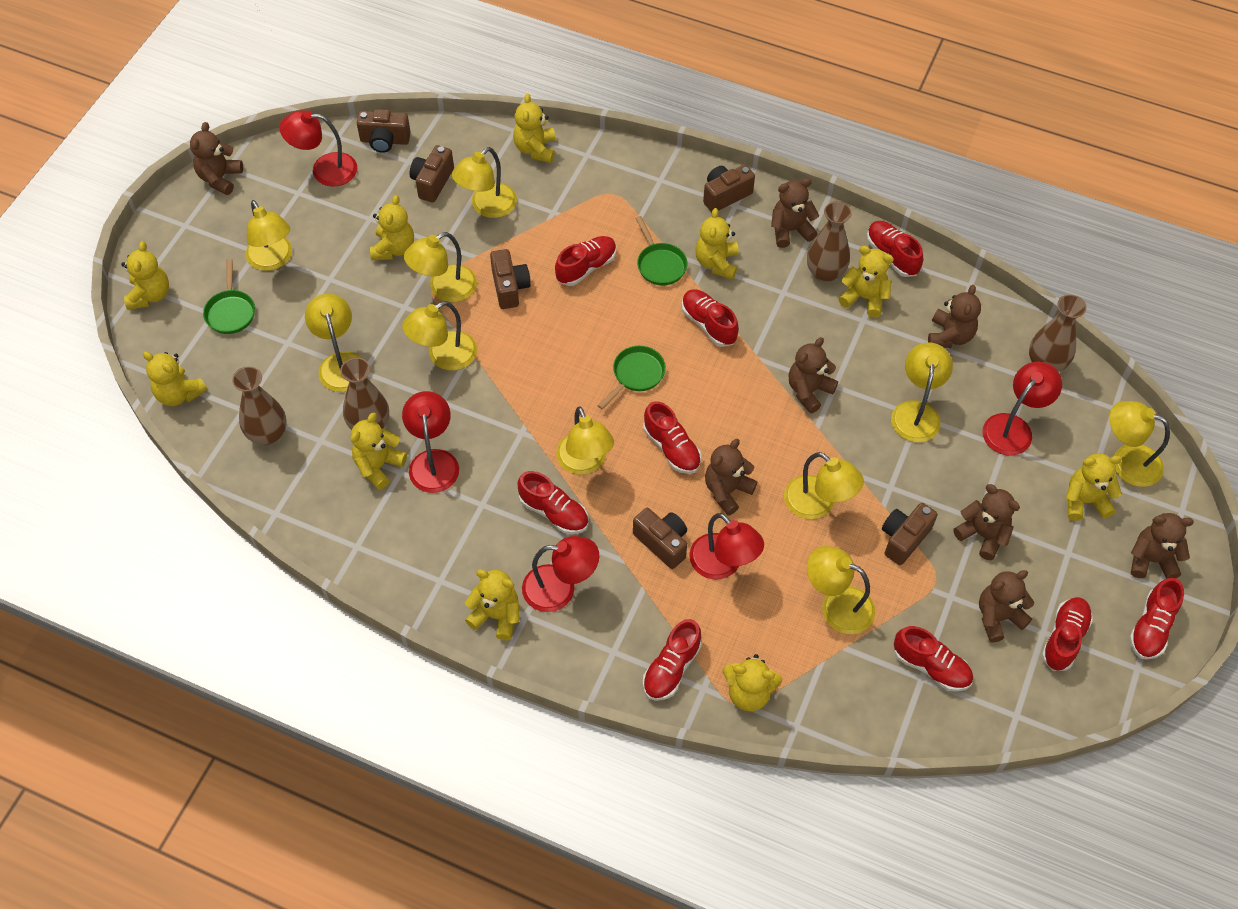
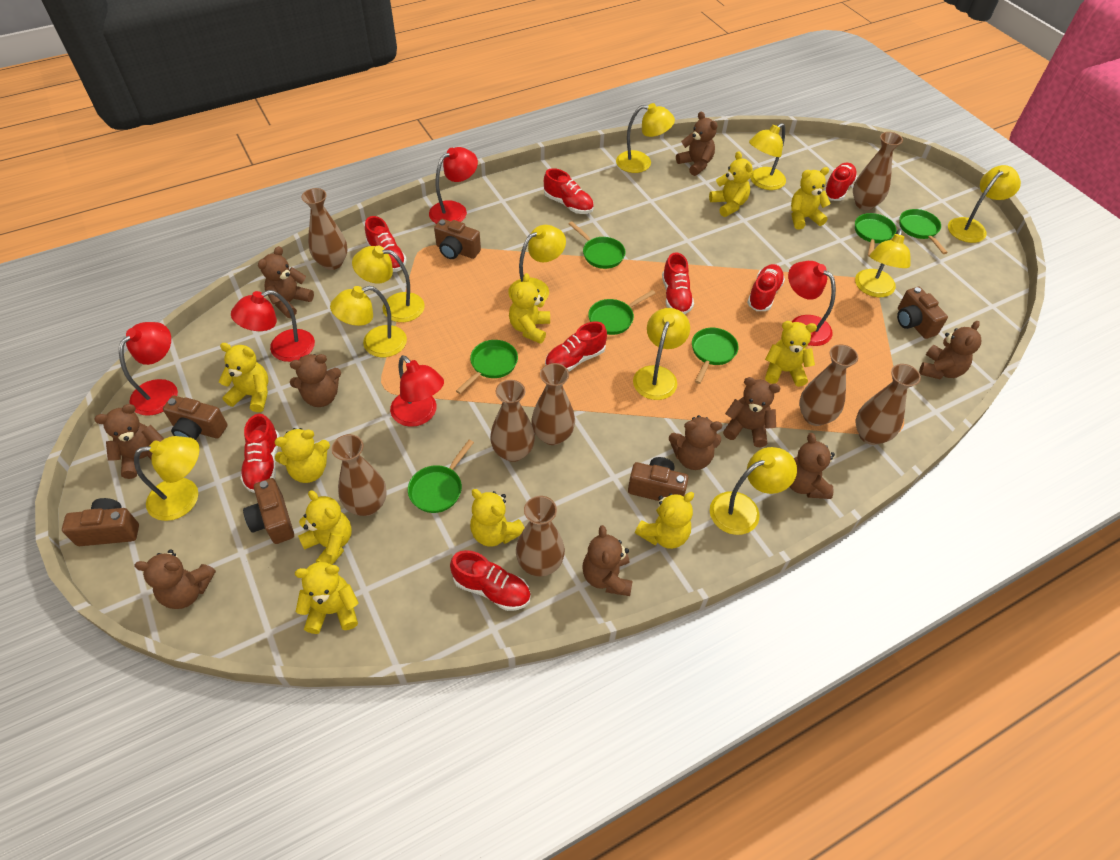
brown teddy bear: [190,122,243,195] [705,439,757,515] [771,178,819,248] [789,337,838,413] [928,285,981,348] [953,484,1020,560] [979,570,1034,643] [1131,513,1194,579] = 8 -> [94,404,164,479] [134,549,216,609] [258,246,314,318] [290,354,341,407] [582,525,632,596] [669,415,722,470] [676,112,717,176] [723,377,780,447] [790,433,835,499] [919,321,982,380] = 10
brown vase: [232,366,287,445] [340,357,389,430] [807,201,852,283] [1029,294,1087,372] = 4 -> [301,188,348,270] [331,434,387,516] [490,380,535,462] [516,496,565,577] [531,363,575,445] [799,345,858,426] [853,132,903,210] [856,364,921,445] = 8
green pan: [203,259,255,334] [598,346,666,409] [635,216,687,286] = 3 -> [408,440,474,513] [456,340,518,394] [569,221,625,269] [588,290,656,335] [692,328,738,384] [855,213,897,257] [899,209,948,254] = 7
red shoe: [518,471,588,534] [555,236,617,286] [643,401,701,474] [643,619,702,701] [682,290,739,347] [867,221,923,277] [894,626,973,692] [1041,597,1093,671] [1129,578,1184,660] = 9 -> [240,414,280,493] [365,216,407,272] [450,550,531,611] [544,168,594,214] [545,322,607,371] [662,252,694,314] [747,264,785,311] [824,163,857,201] = 8

